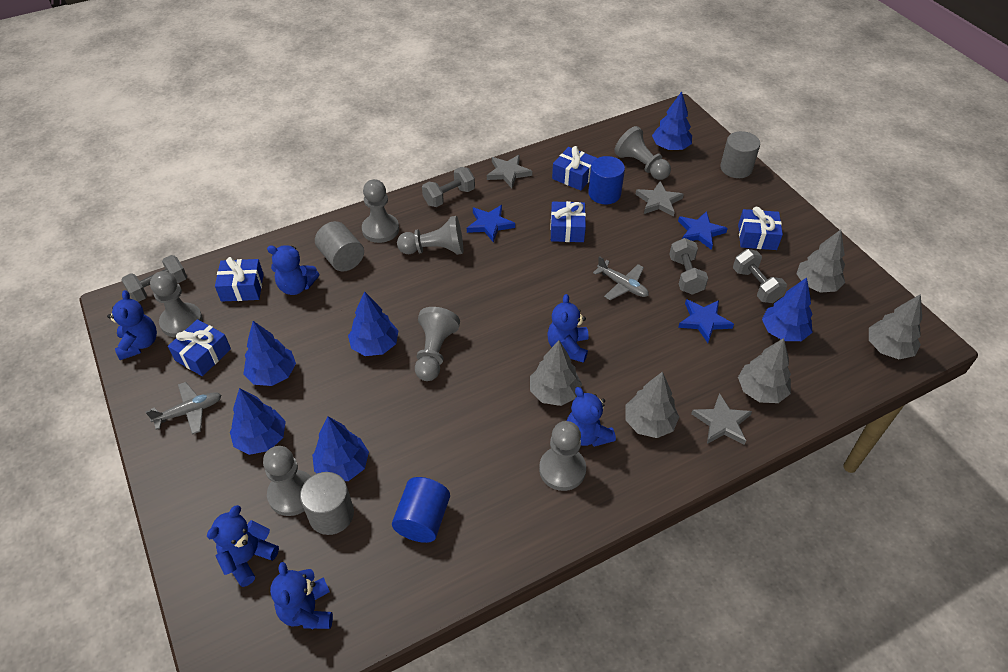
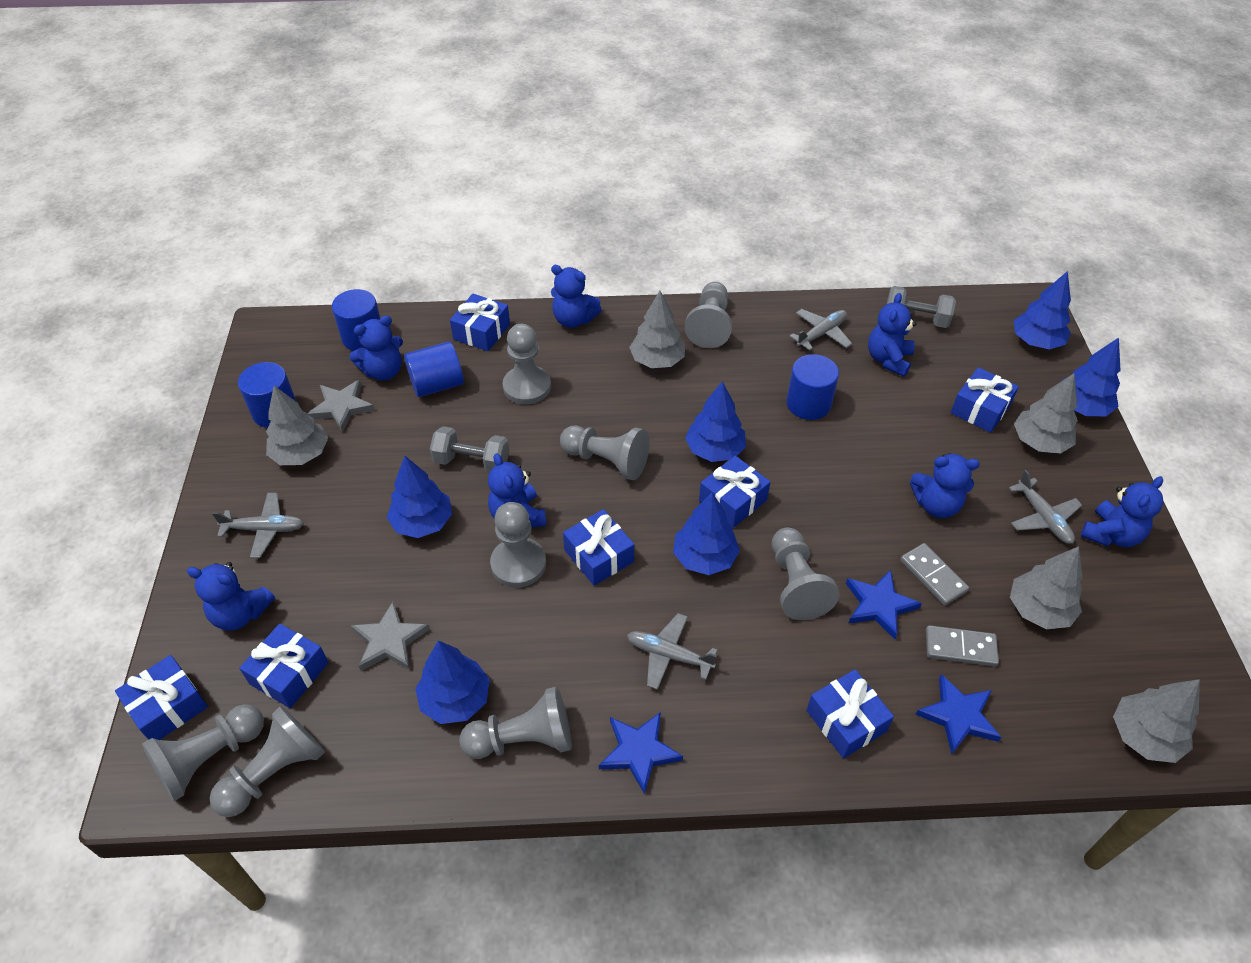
blue cylinder: [392,477,450,543] [588,156,625,204] = 2 -> [238,362,297,428] [332,289,381,351] [404,341,464,397] [786,354,839,420] = 4
blue gift: [168,319,231,376] [215,257,264,302] [550,201,586,242] [552,146,597,191] [738,207,783,250] = 5 -> [115,655,208,740] [239,624,329,708] [450,294,510,351] [563,509,634,586] [699,456,770,528] [806,669,894,758] [951,367,1019,433] = 7
blue teddy bear: [107,290,157,360] [207,505,279,587] [267,245,319,295] [270,562,333,629] [547,294,589,363] [567,387,616,447] = 6 -> [187,562,275,631] [349,316,403,381] [488,453,547,528] [551,265,602,328] [868,293,917,376] [910,453,980,518] [1081,476,1164,547] = 7
grey cylinder: [300,472,354,535] [315,221,364,272] [720,131,760,178] = 3 -> none = 0
grey domino: none = 0 -> [900,543,969,605] [926,625,999,666] = 2
grey dumbbell: [121,255,187,302] [422,167,475,207] [669,238,708,295] [733,249,787,303] = 4 -> [430,426,509,473] [887,286,956,328] = 2
grey pawn: [150,271,203,338] [263,446,311,516] [362,179,399,243] [397,216,463,255] [415,307,460,381] [539,421,586,491] [614,126,671,180] = 7 -> [142,704,264,801] [210,706,325,817] [459,687,572,759] [490,502,546,588] [503,324,551,405] [560,425,649,480] [685,282,732,348] [772,528,840,620] = 8
grey plane: [146,382,221,435] [593,256,649,300] = 2 -> [212,493,304,558] [627,613,718,690] [790,309,852,351] [1009,470,1082,544] = 4
grey star: [487,155,532,188] [635,181,684,217] [691,393,752,445] = 3 -> [307,380,375,432] [351,602,430,671] = 2

